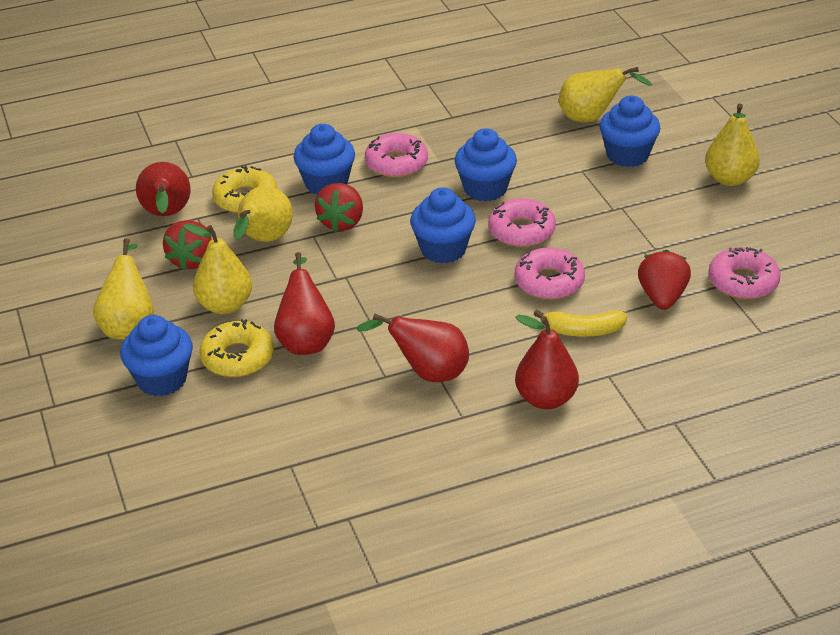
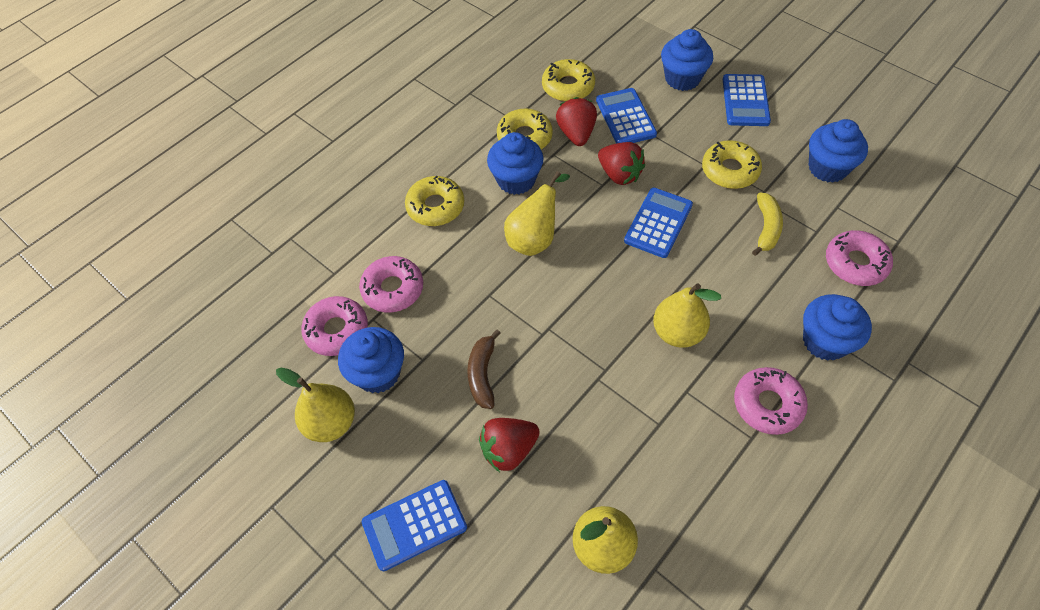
blue calculator: none = 0 -> [362,480,467,571] [596,88,657,144] [624,188,693,258] [723,74,771,126] = 4
brown banana: none = 0 -> [467,330,501,409] = 1
red pear: [136,162,191,216] [274,252,335,355] [356,313,469,382] [515,314,579,409] = 4 -> none = 0
yellow donut: [199,319,274,377] [212,166,278,214] = 2 -> [405,175,464,226] [497,108,553,149] [542,59,595,102] [702,140,762,189] = 4
yellow pear: [93,239,154,340] [183,224,252,314] [233,186,293,242] [559,67,652,122] [705,104,760,186] = 5 -> [276,367,355,442] [504,171,570,256] [572,506,638,574] [653,283,721,348] = 4

